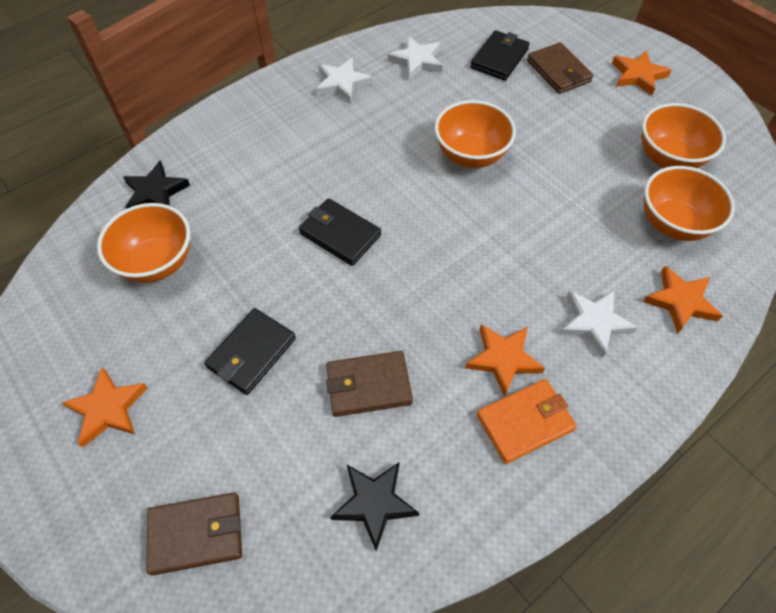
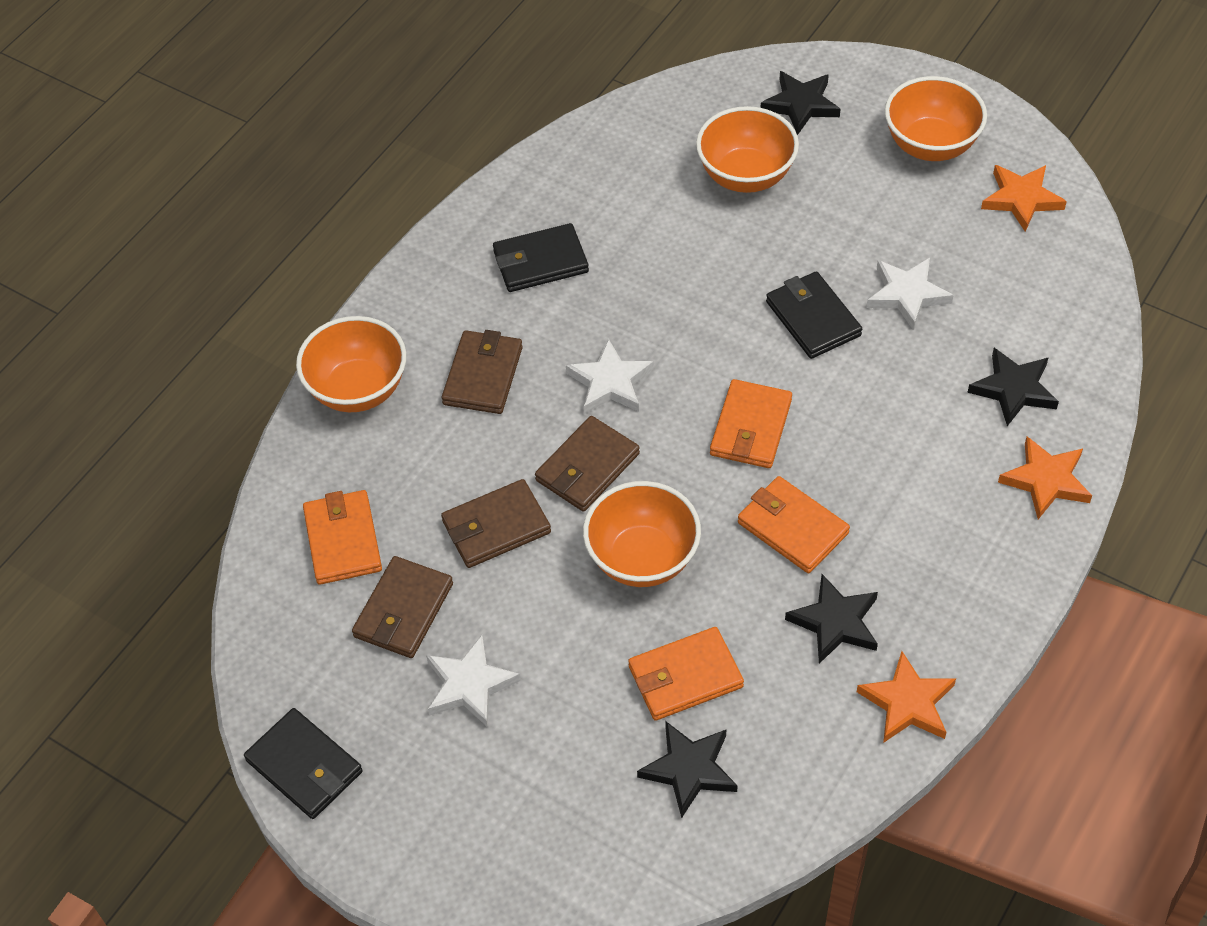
black star: [123,160,190,209] [330,463,419,551] = 2 -> [637,721,738,818] [761,71,840,135] [785,574,878,664] [967,348,1059,426] = 4
brown wallet: [146,492,242,575] [326,351,413,417] [527,42,593,94] = 3 -> [352,556,453,658] [441,479,551,568] [442,330,523,414] [535,416,640,512] = 4
orange star: [61,368,148,447] [465,324,545,397] [612,50,672,96] [643,266,723,334] = 4 -> [857,651,956,743] [981,165,1067,232] [998,437,1092,519] = 3
orange wallet: [477,379,577,464] = 1 -> [303,490,382,585] [628,627,744,721] [710,379,792,468] [738,476,850,573] = 4

